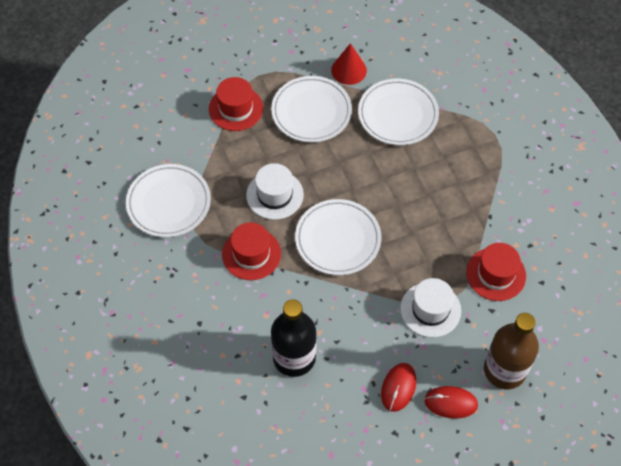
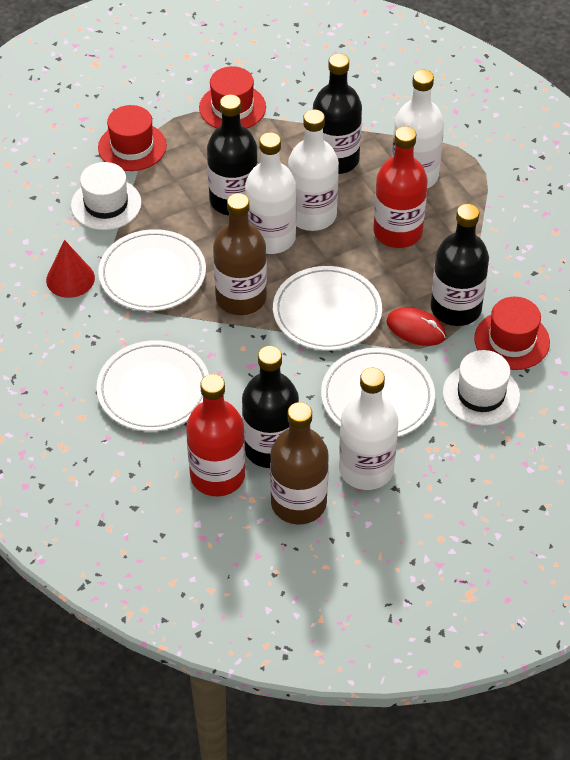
black bottle: [271,299,316,377] = 1 -> [207,95,258,215] [242,346,299,468] [313,53,362,174] [431,204,489,326] = 4
brown bottle: [484,313,539,389] = 1 -> [213,193,267,315] [270,402,329,524] = 2
red bottle: none = 0 -> [186,374,245,496] [373,126,428,248] = 2
red mouse: [381,363,416,412] [424,386,478,419] = 2 -> [387,307,446,346] = 1
white bottle: none = 0 -> [245,132,297,254] [288,109,339,231] [339,368,398,490] [392,70,444,188] = 4

